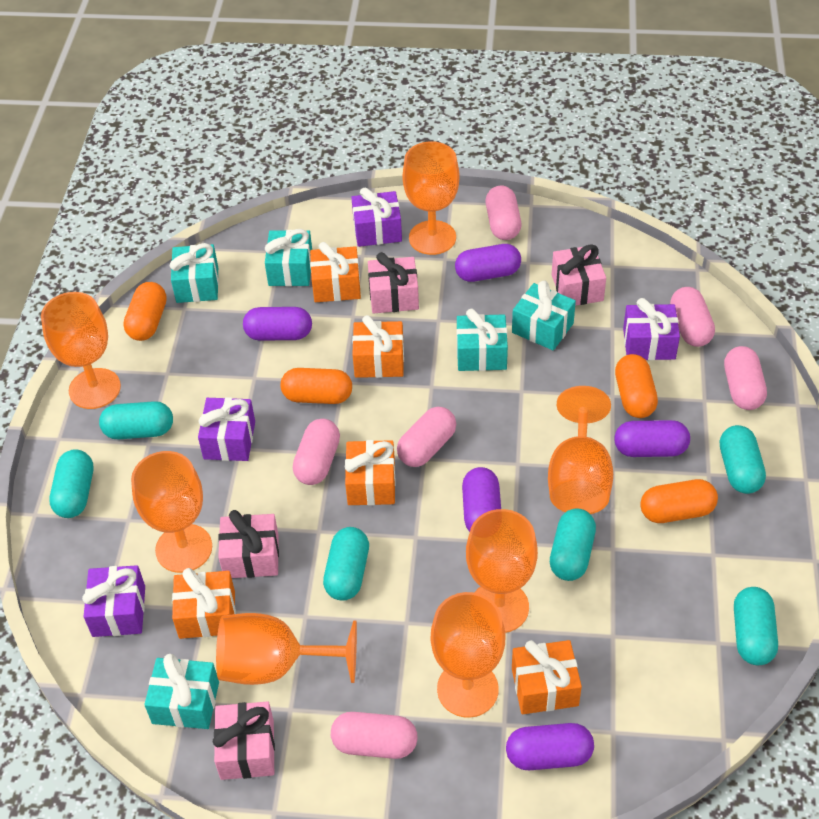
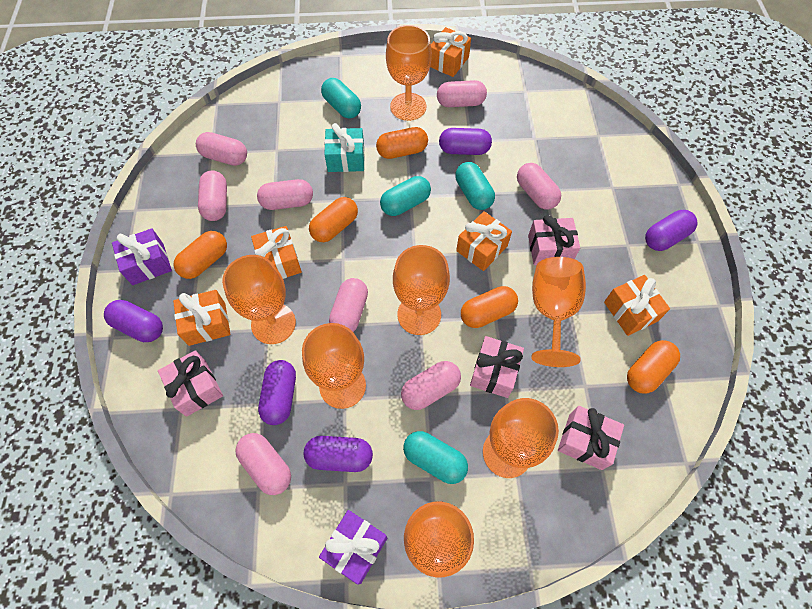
orange capsule: [123,282,167,341] [281,368,352,404] [615,354,658,418] [640,479,718,523] = 4 -> [174,231,227,279] [309,197,358,242] [376,127,428,159] [461,286,518,328] [627,340,680,394] = 5
pink capsule: [293,419,340,485] [331,712,417,759] [397,407,456,467] [485,186,521,240] [670,287,715,347] [724,346,767,410] = 6 -> [196,132,247,166] [198,170,227,221] [235,433,291,495] [257,179,313,210] [329,278,368,332] [401,361,461,410] [437,80,487,107] [517,163,561,210] = 8
purple gift: [82,565,145,637] [198,397,255,461] [351,188,402,247] [623,298,680,360] = 4 -> [112,228,172,285] [319,510,387,585] = 2
turquoise capsule: [49,449,93,518] [99,401,173,439] [323,527,369,601] [550,508,596,581] [720,425,766,494] [734,587,778,665] = 6 -> [321,78,361,119] [380,176,431,216] [403,431,468,484] [455,162,495,210] = 4
turquoise gift: [144,654,219,729] [170,243,219,303] [265,229,312,286] [457,309,508,371] [512,281,576,350] = 5 -> [324,123,365,172] = 1

